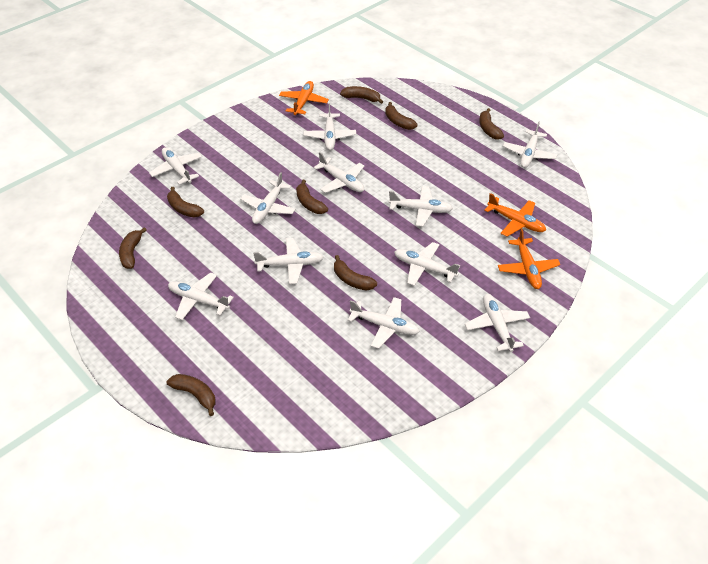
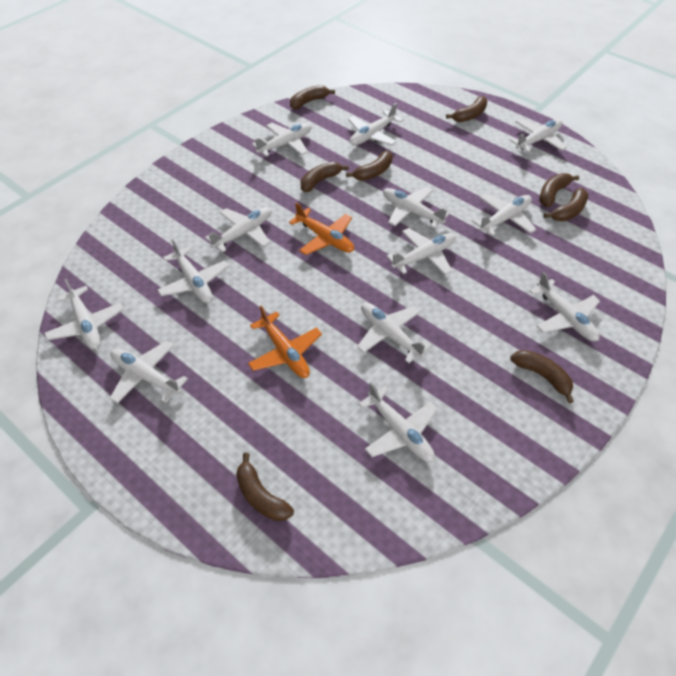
orange plane: [279,81,329,115] [484,193,546,237] [498,229,560,289] = 3 -> [248,306,322,378] [289,202,354,255] = 2
white plane: [149,147,202,185] [168,272,234,320] [240,172,295,224] [253,238,323,284] [303,104,356,150] [313,152,364,193] [348,297,420,349] [388,186,453,227] [394,242,460,286] [465,294,530,352] [503,122,557,168] = 11 -> [44,279,124,350] [110,341,188,404] [157,239,229,303] [205,207,272,253] [252,123,312,157] [348,103,403,146] [357,303,432,364] [358,382,438,462] [383,187,450,228] [386,228,456,275] [472,194,536,236] [509,119,567,152] [529,272,600,341] = 13

